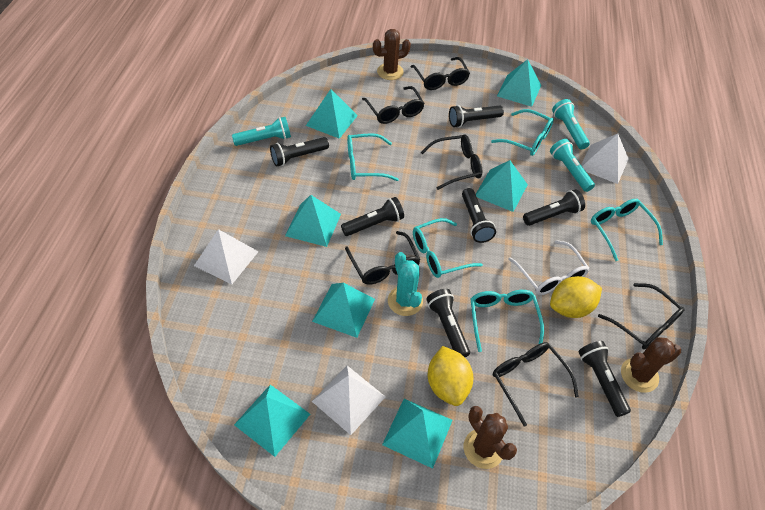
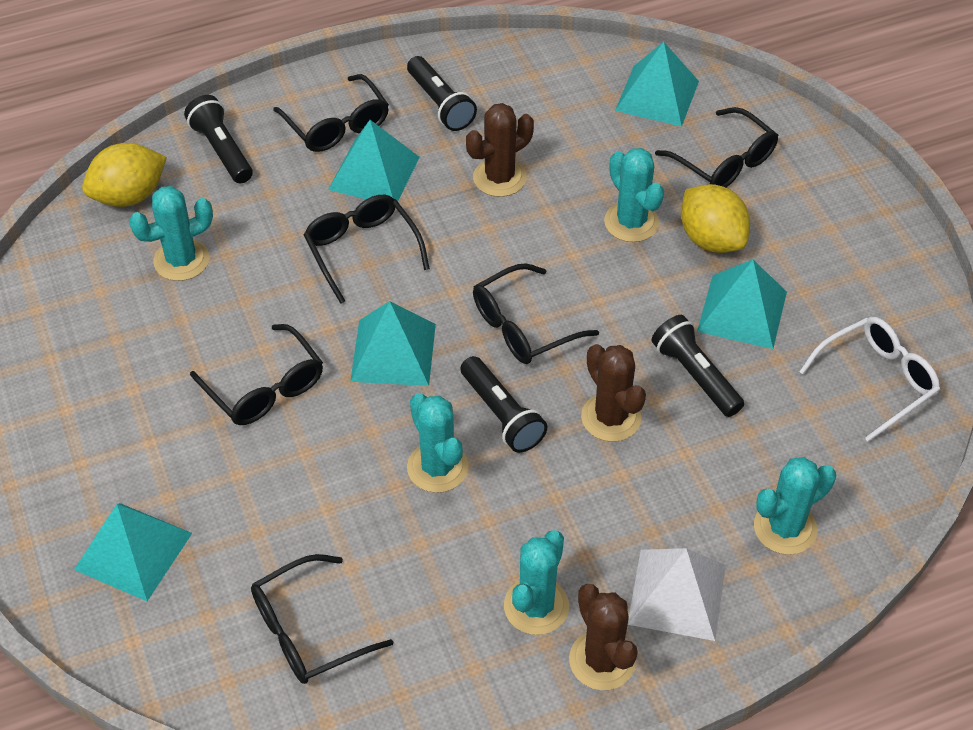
black flashlight: [270,137,329,167] [341,197,404,236] [426,289,470,357] [449,105,504,127] [462,188,496,243] [523,189,585,226] [578,341,631,417] = 7 -> [184,95,253,183] [407,56,477,131] [461,356,547,453] [651,315,744,417] = 4
turquoise cactus: [388,252,423,316] = 1 -> [129,186,213,281] [407,393,469,493] [504,530,569,635] [604,148,664,242] [754,457,836,555] = 5
turquoise flashlight: [232,117,291,146] [550,139,595,192] [552,99,590,150] = 3 -> none = 0
turquoise glasses: [347,133,399,181] [413,218,483,278] [470,290,544,352] [491,109,554,156] [591,199,663,261] = 5 -> none = 0
turquoise pyramid: [234,385,310,457] [285,195,341,247] [306,89,358,139] [312,283,375,338] [382,399,453,469] [476,160,528,212] [497,59,541,107] = 7 -> [74,503,192,601] [328,120,420,201] [350,301,436,386] [615,42,699,127] [697,260,787,349] = 5
white pyramid: [194,229,259,285] [312,366,385,435] [581,134,629,184] = 3 -> [628,548,726,641] = 1

